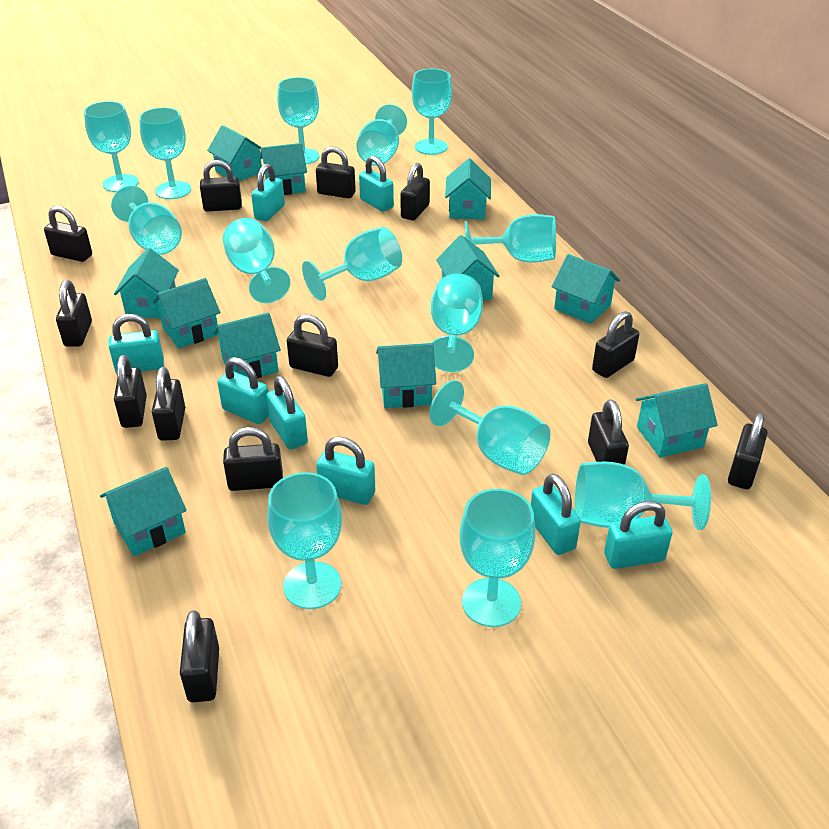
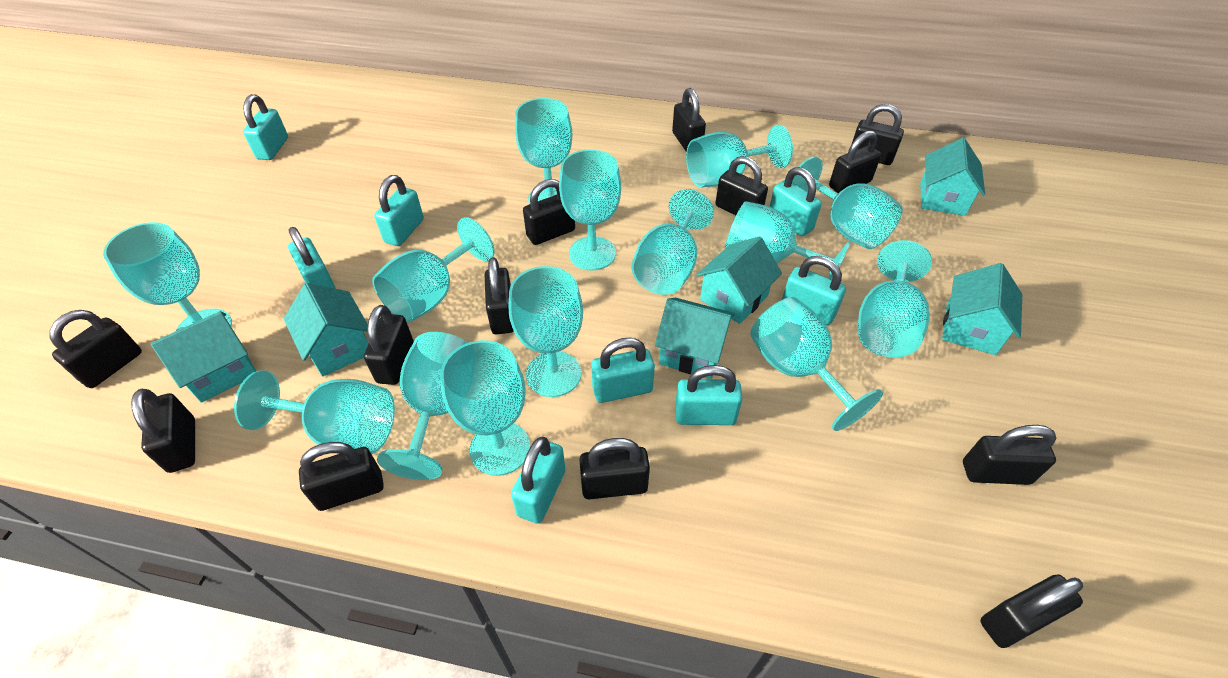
turquoise house: [100,467,187,556] [114,248,179,318] [153,278,220,349] [207,125,262,181] [214,313,281,378] [260,143,307,195] [376,343,436,408] [436,235,500,301] [445,159,491,219] [552,254,620,324] [636,383,718,458] = 11 -> [150,311,256,403] [284,283,369,377] [655,298,735,379] [696,236,782,324] [920,138,985,216] [942,263,1022,355] = 6

